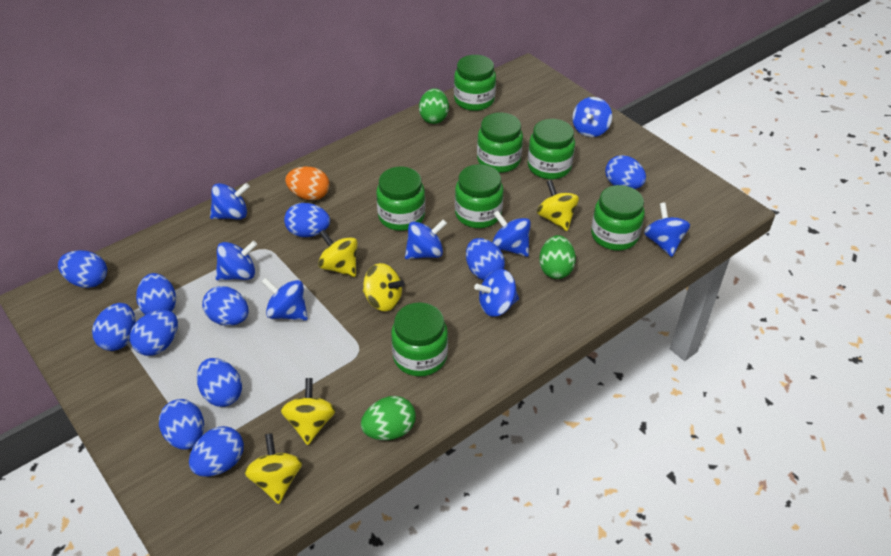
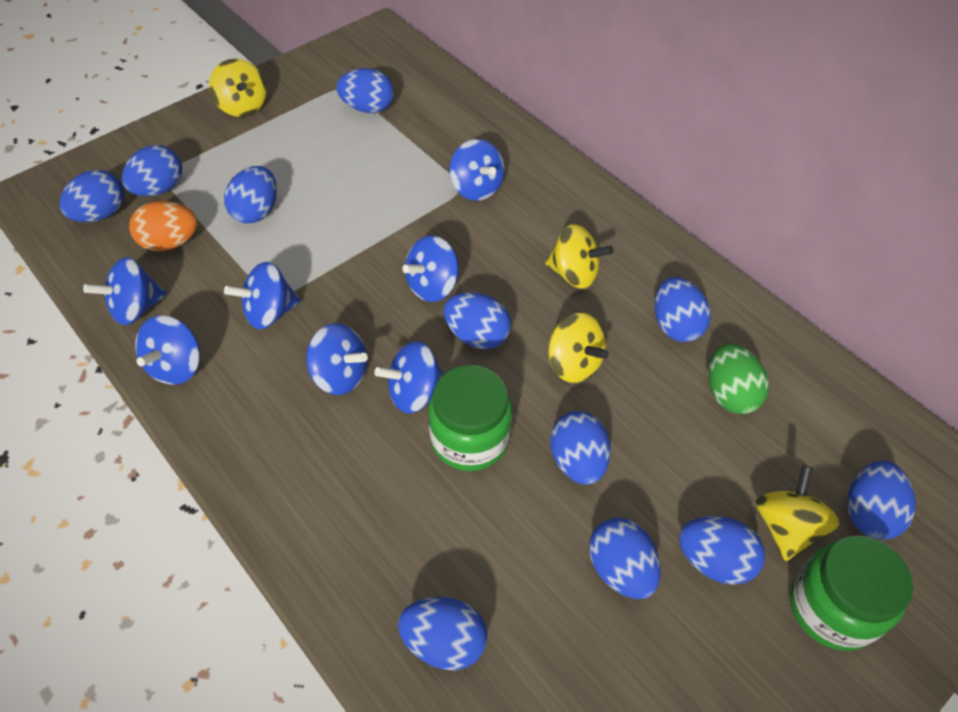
blue spinning top: [210,183,250,220] [216,241,257,280] [261,277,308,321] [405,219,447,259] [474,269,519,317] [493,211,531,257] [572,97,612,137] [644,202,690,257] = 8 -> [83,257,166,325] [135,316,200,385] [224,262,300,329] [306,323,368,395] [374,341,444,414] [402,236,459,302] [450,139,504,201] = 7
green egg: [361,396,416,440] [419,88,449,124] [539,235,576,279] = 3 -> [709,344,769,414] = 1
green jar: [376,167,425,231] [391,302,448,376] [454,55,496,111] [455,164,503,228] [477,112,523,173] [528,119,575,179] [591,185,645,250] = 7 -> [428,365,512,471] [790,535,913,651] = 2
yellow spinning top: [244,433,302,504] [281,378,336,445] [318,230,358,277] [363,263,405,311] [537,180,579,231] = 5 -> [209,59,267,117] [545,224,613,289] [548,313,609,383] [756,465,840,561] = 4

